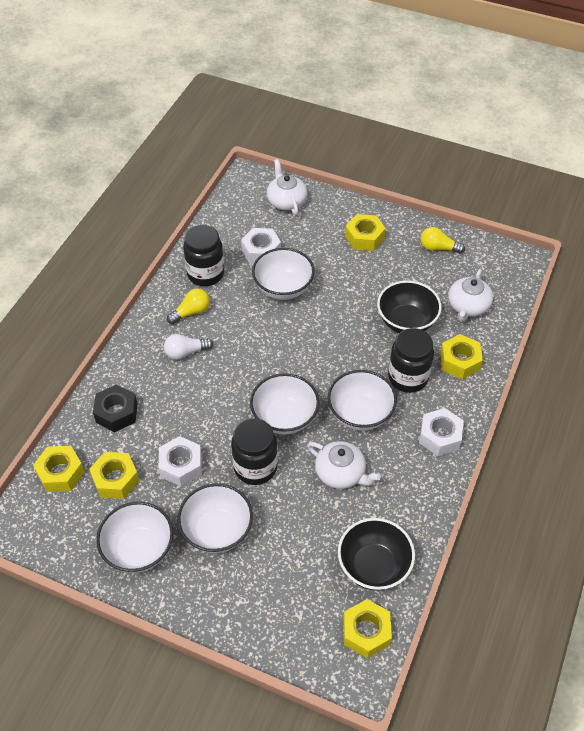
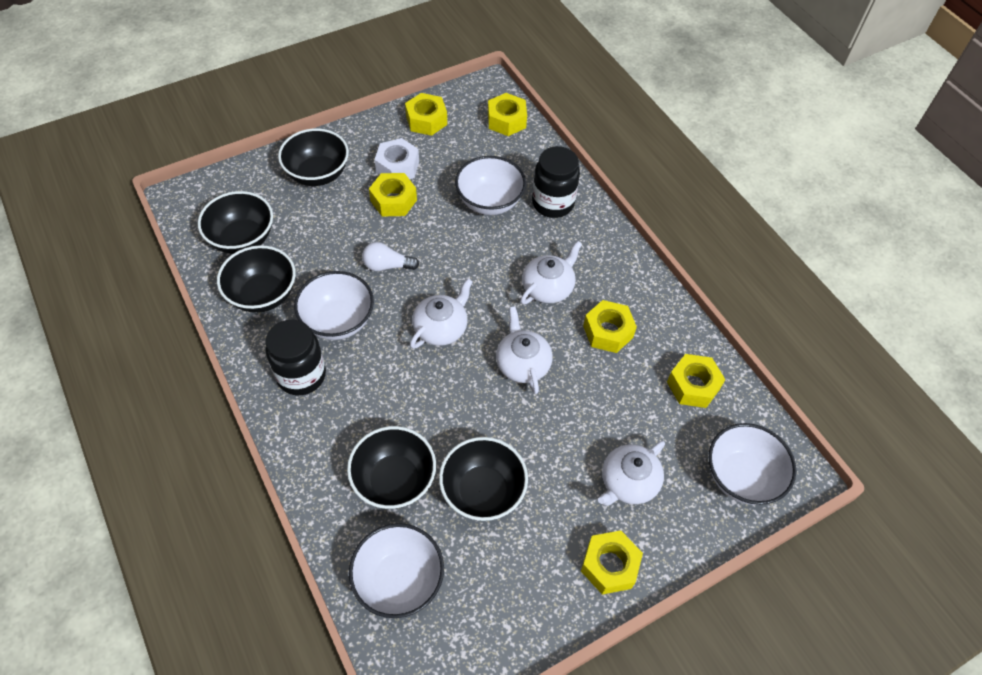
black bowl: [338,518,415,591] [377,280,442,333] = 2 -> [198,191,273,254] [217,245,296,313] [278,128,349,186] [347,426,436,509] [439,437,528,521] = 5
black jar: [183,225,224,286] [231,418,278,485] [388,328,434,393] = 3 -> [266,320,326,395] [532,146,580,218] = 2
black nut: [93,384,137,432] = 1 -> none = 0
white bowl: [96,502,173,573] [177,483,253,553] [250,373,319,435] [252,248,315,300] [328,370,397,431] = 5 -> [294,271,374,340] [349,523,444,618] [455,156,526,215] [708,423,796,505] = 4
white nut: [159,436,202,487] [241,228,281,264] [419,408,464,456] = 3 -> [374,138,419,179] = 1
white teapot: [267,159,307,215] [307,441,381,489] [448,269,493,321] = 3 -> [410,279,473,349] [496,306,553,394] [520,241,582,305] [598,441,665,506] = 4
yellow light bulb: [167,289,210,324] [421,227,465,254] = 2 -> none = 0
yellow nut: [33,446,85,492] [89,452,139,499] [343,599,392,658] [345,214,386,251] [440,334,483,379] = 5 -> [369,173,417,216] [405,93,447,136] [488,93,527,136] [581,531,643,595] [583,300,637,353] [667,354,726,408] = 6

